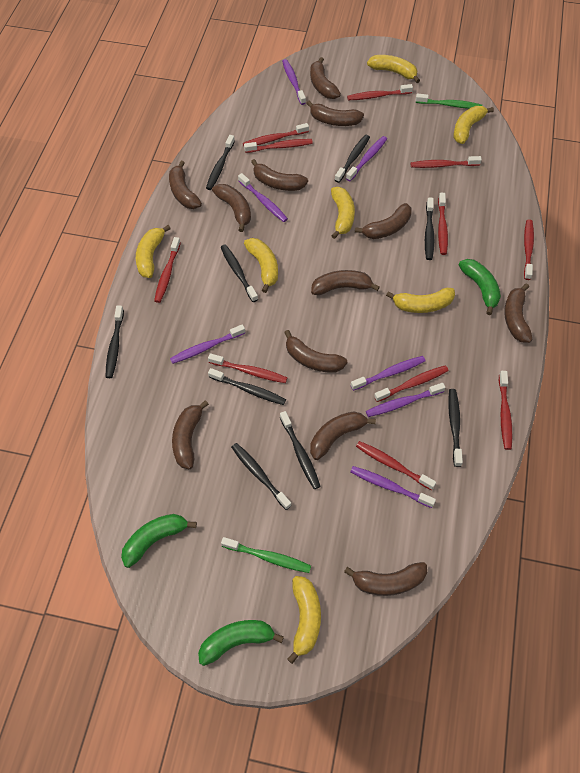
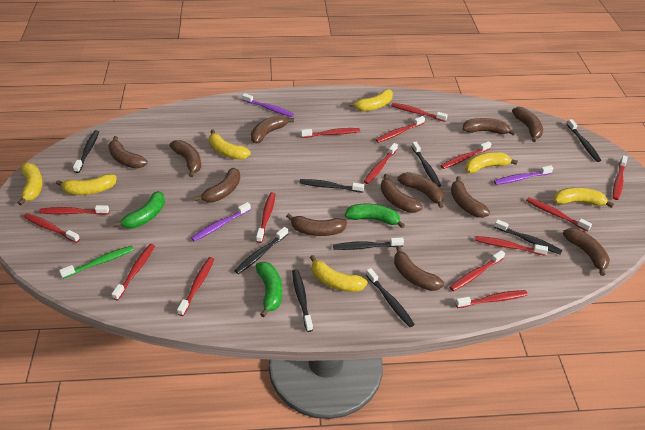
green toothbrush: [221,537,311,573] [416,93,482,109] = 2 -> [59,246,134,279] = 1
purple toothbrush: [170,324,245,364] [238,173,288,222] [282,59,306,105] [346,136,387,181] [350,466,436,508] [351,356,426,391] [366,383,445,417] = 7 -> [191,202,251,241] [242,93,294,117] [494,165,553,185] = 3
red toothbrush: [154,237,181,303] [208,353,288,383] [243,123,309,146] [244,139,313,153] [347,84,413,100] [356,441,436,490] [374,365,449,402] [411,156,482,168] [438,193,448,255] [499,371,512,450] [524,220,534,280] = 11 -> [23,213,80,243] [39,205,109,215] [112,244,155,301] [177,257,214,316] [256,192,275,243] [301,128,360,138] [364,143,398,184] [376,116,425,143] [391,103,448,122] [441,141,491,169] [449,250,505,291] [455,290,528,308] [475,236,548,256] [526,197,592,232] [613,155,628,200] = 15

